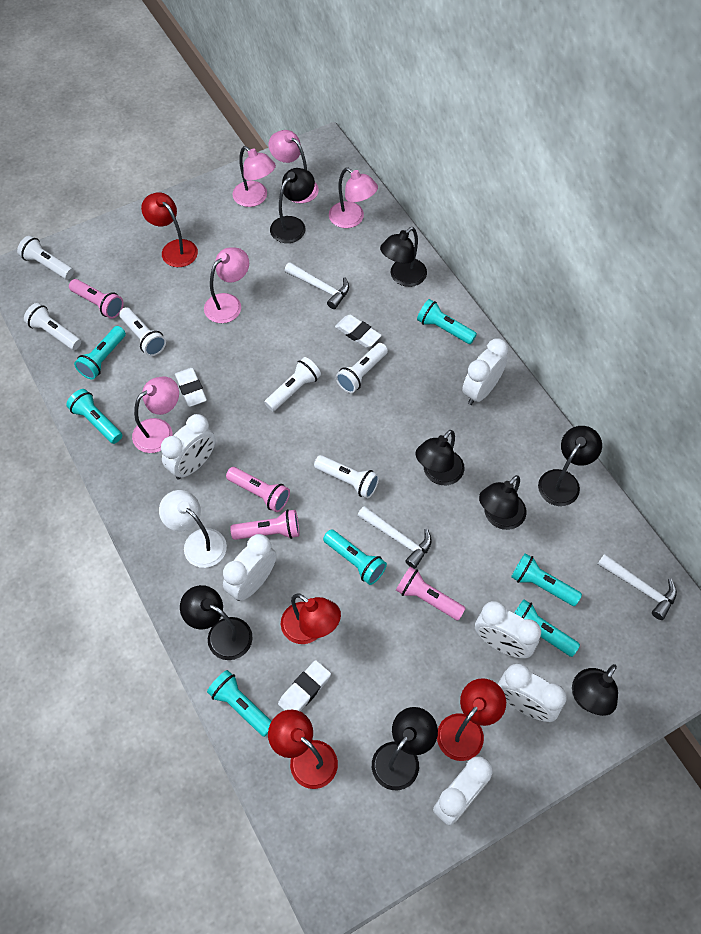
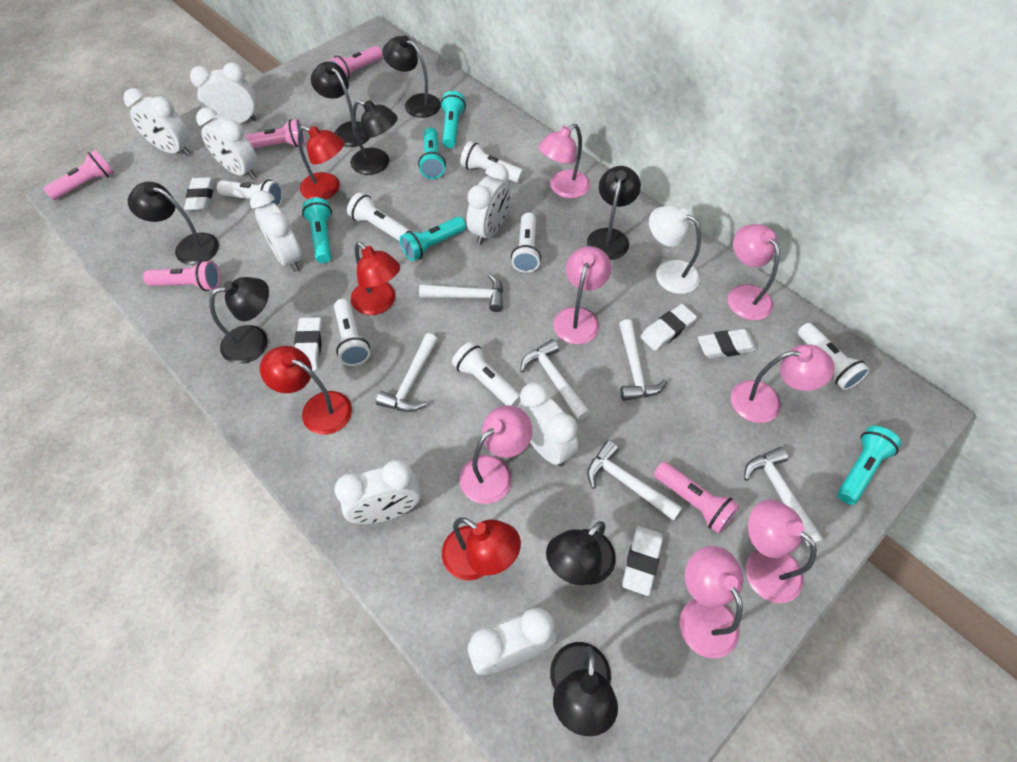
pink flashlight: [69,279,124,319] [226,467,290,512] [230,509,299,540] [396,567,466,621] = 4 -> [43,150,114,200] [143,260,220,291] [245,119,305,148] [329,46,382,80] [654,462,740,534] = 5
pink lamp: [132,376,179,453] [204,247,249,323] [233,146,276,207] [269,130,319,203] [329,168,378,228] = 5 -> [460,405,532,504] [538,124,590,198] [553,246,612,344] [680,546,743,658] [728,224,779,320] [731,344,835,423] [746,500,817,603] = 7
turquoise flashlight: [66,389,122,444] [74,326,126,380] [207,670,271,737] [323,529,387,585] [417,299,477,344] [511,553,582,606] [514,599,580,657] = 7 -> [302,198,332,263] [400,216,466,261] [418,127,446,179] [440,91,466,148] [837,426,901,505] = 5
white clock: [161,414,216,480] [223,534,276,601] [433,757,493,826] [462,338,508,405] [475,601,541,659] [498,664,567,722] = 6 -> [123,88,190,156] [190,62,257,123] [196,108,257,179] [250,190,302,272] [334,460,421,524] [467,163,511,245] [468,608,556,675] [517,382,578,467] = 8
white eraser: [175,368,207,407] [278,660,331,711] [335,315,382,348] = 3 -> [184,177,214,211] [294,317,323,371] [622,526,663,596] [640,304,697,351] [698,329,757,358] = 5
white flashlight: [17,236,74,279] [24,303,81,350] [119,307,166,356] [264,357,321,411] [314,455,379,499] [336,343,388,393] = 6 -> [217,179,283,207] [334,299,370,366] [347,192,410,241] [452,341,520,406] [460,141,524,183] [511,213,541,273] [798,323,870,390] = 7
white hammer: [285,262,349,309] [357,506,432,569] [598,554,677,620] = 3 -> [376,333,438,412] [419,273,503,312] [520,339,590,420] [587,440,683,521] [619,319,667,401] [744,447,824,547] = 6

